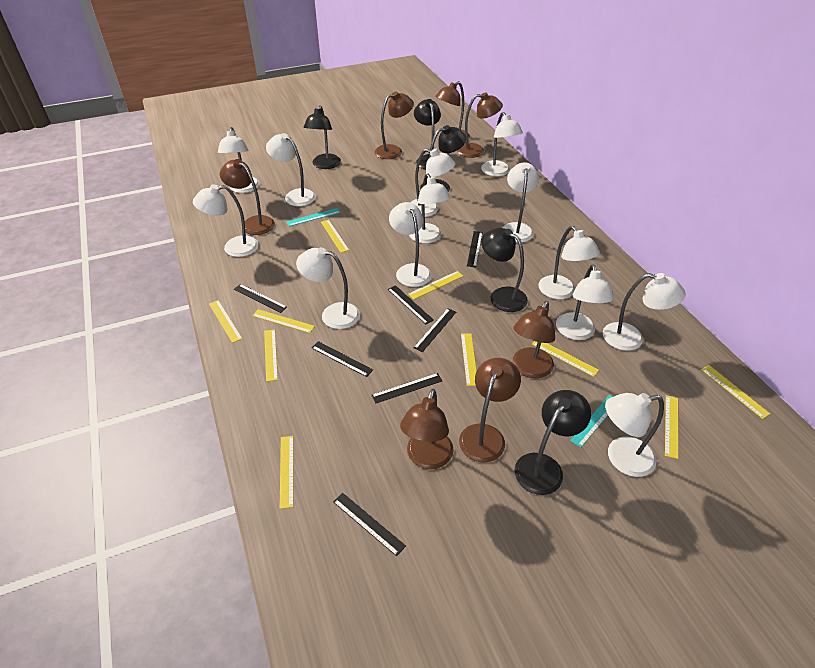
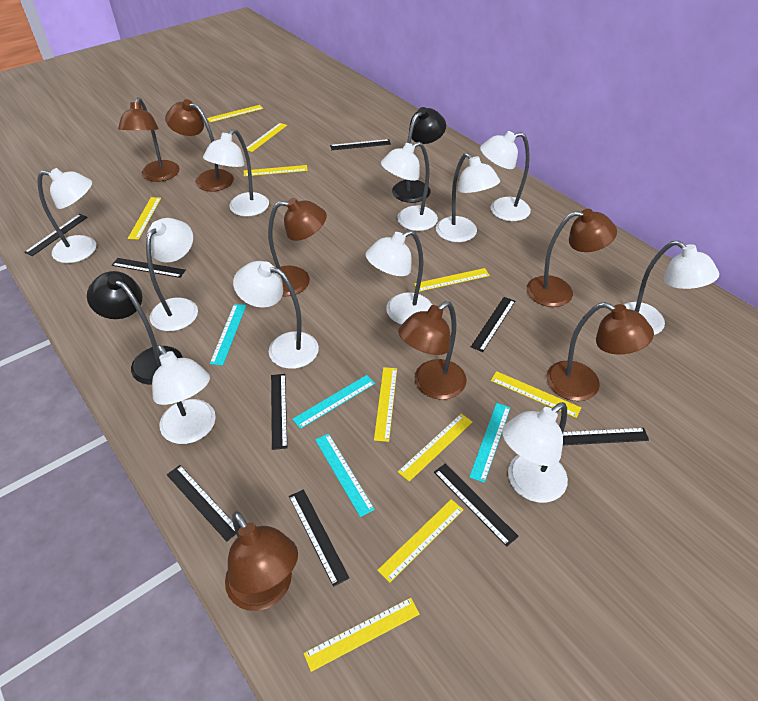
black lamp: [304,105,341,169] [414,99,441,170] [420,125,466,192] [481,228,528,312] [514,390,591,495] = 5 -> [87,271,183,385] [392,107,446,203] = 2
black ruler: [234,284,287,313] [312,341,373,377] [333,493,406,556] [371,373,442,404] [388,285,434,324] [413,308,456,352] [467,231,483,268] = 7 -> [24,214,88,256] [112,258,186,278] [167,465,236,541] [271,374,287,450] [289,489,349,587] [330,139,391,150] [434,463,519,547] [471,297,515,352] [563,428,649,445] = 9
turquoise ruler: [286,208,341,226] [570,395,613,448] = 2 -> [210,304,246,365] [292,375,375,429] [315,433,375,517] [469,403,511,483] = 4
white lamp: [193,184,258,257] [218,127,259,193] [266,133,316,206] [296,247,360,329] [389,202,431,287] [409,174,451,243] [410,148,455,217] [481,112,523,176] [502,162,539,243] [538,226,600,299] [556,264,614,340] [603,273,686,351] [605,393,664,477] = 13 -> [37,168,96,263] [146,218,198,331] [152,345,216,444] [203,129,269,217] [233,261,319,369] [366,230,432,325] [381,142,438,231] [436,153,500,242] [480,131,531,221] [502,402,568,503] [623,240,719,335] = 11

